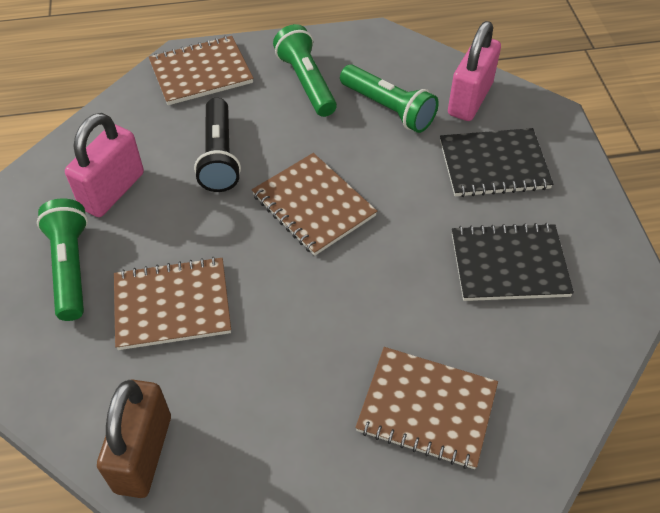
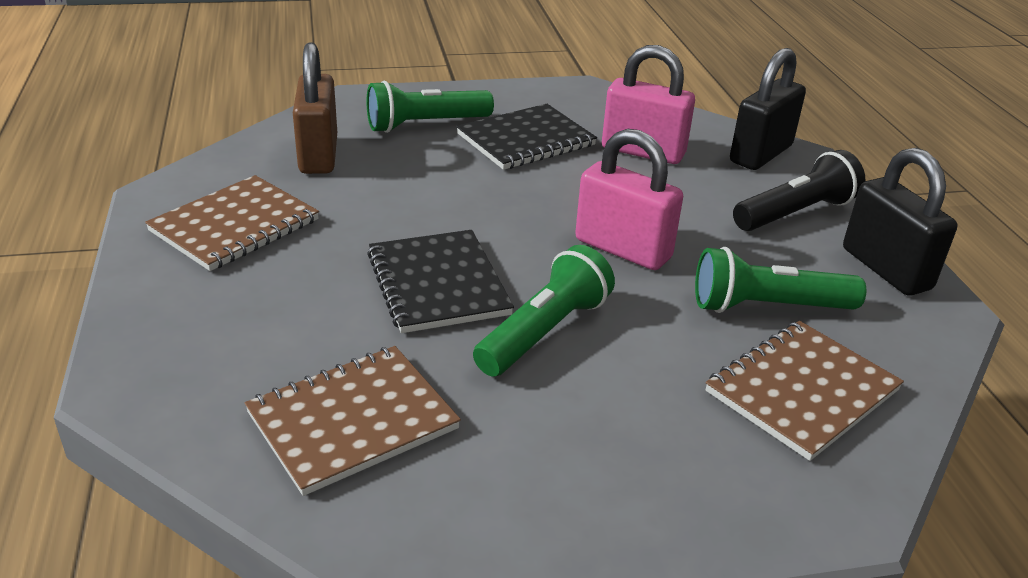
black padlock: none = 0 -> [730,48,806,170] [843,148,957,296] = 2
brown notebook: [114,257,231,350] [149,36,254,105] [252,153,377,256] [355,347,498,469] = 4 -> [145,175,319,271] [245,346,461,496] [706,321,904,461] = 3

